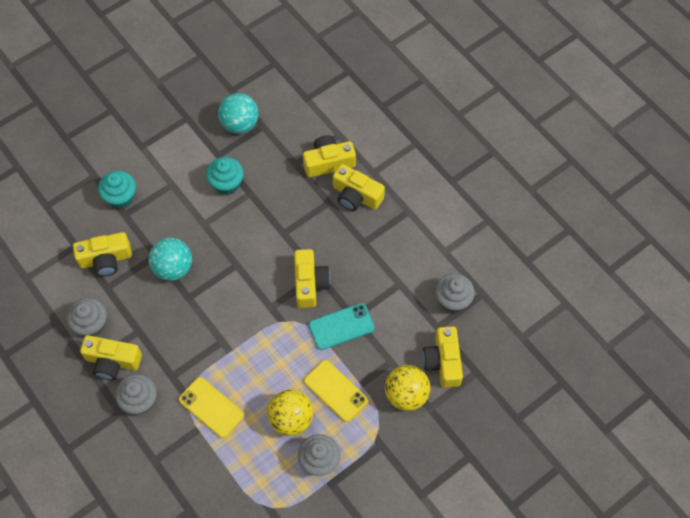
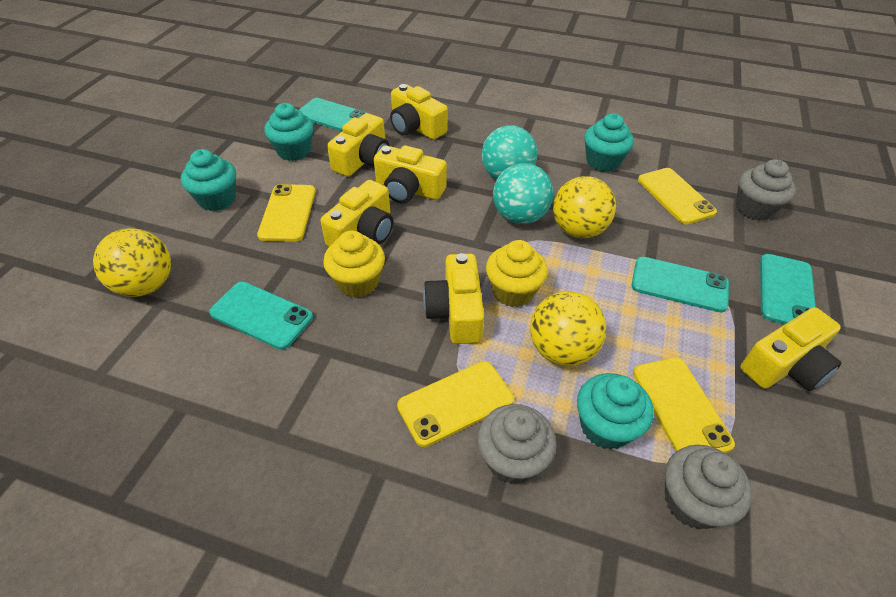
grey cupcake: [67,298,107,336] [115,374,157,415] [298,434,340,476] [435,273,475,313] = 4 -> [478,404,557,484] [665,445,752,529] [736,159,796,221] = 3
turquoise cupcake: [98,171,136,209] [206,157,244,195] = 2 -> [181,149,236,211] [264,103,313,161] [577,373,654,450] [584,113,634,172] = 4
turquoise phone: [309,303,375,350] = 1 -> [209,282,313,350] [299,98,367,131] [632,257,729,312] [760,254,816,324] = 4
yellow ball: [267,390,313,436] [385,365,430,411] = 2 -> [93,228,171,297] [530,291,606,366] [553,176,616,238] = 3
yellow cupcake: none = 0 -> [323,230,385,298] [486,240,548,307] = 2
yellow phone: [179,377,244,438] [304,360,368,422] = 2 -> [257,184,316,242] [397,361,514,447] [633,358,735,453] [638,168,717,224] = 4

